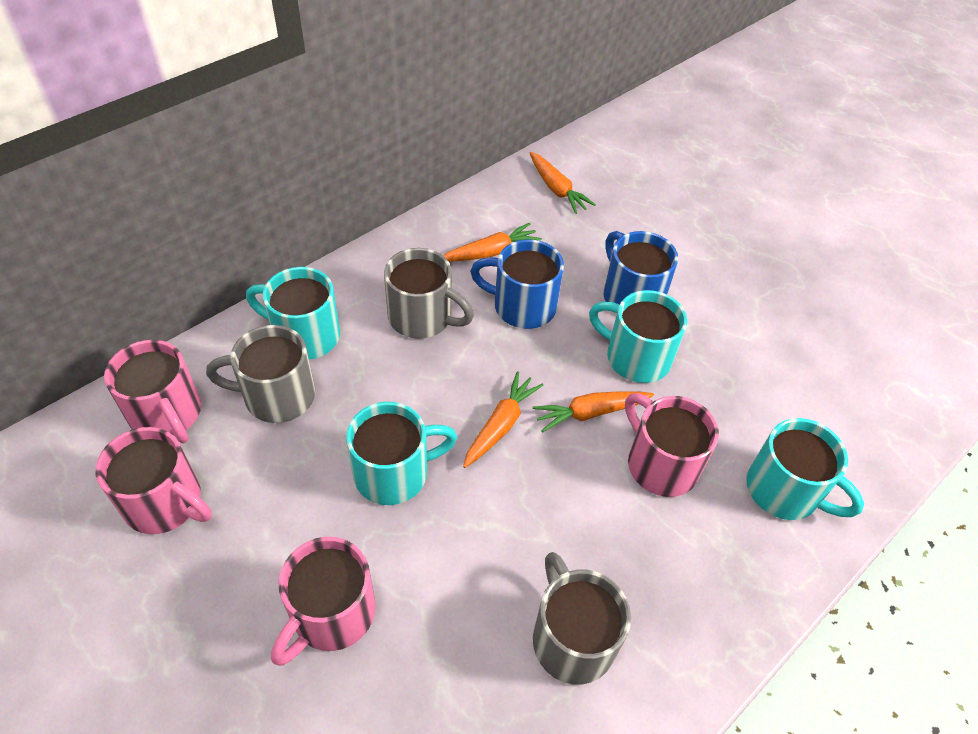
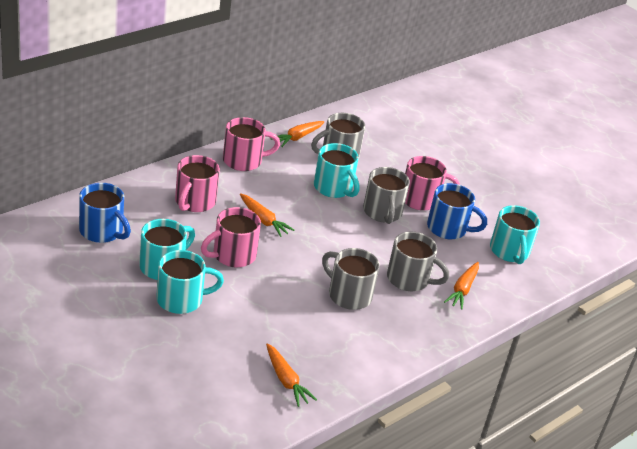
grey mug: [206,325,315,423] [384,248,474,339] [533,552,631,685] = 3 -> [311,113,365,157] [322,248,380,310] [363,167,410,224] [387,231,449,291] = 4

